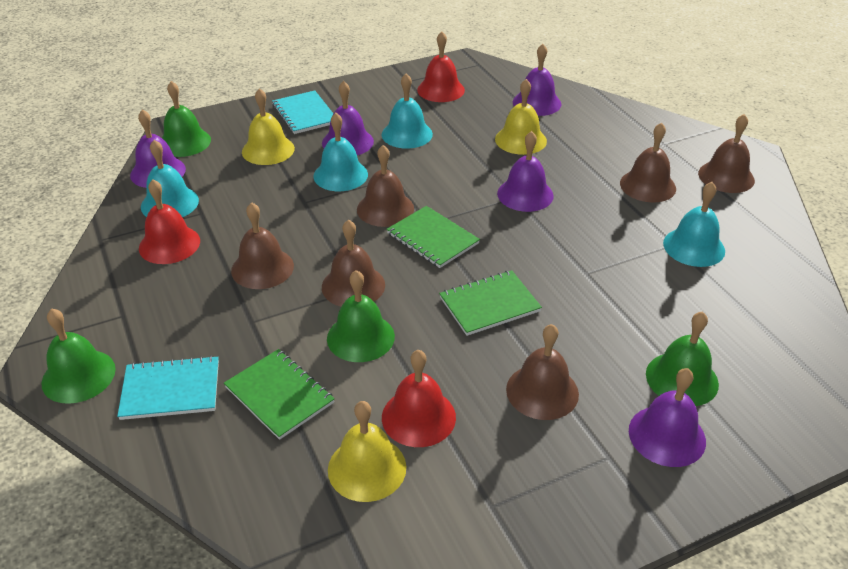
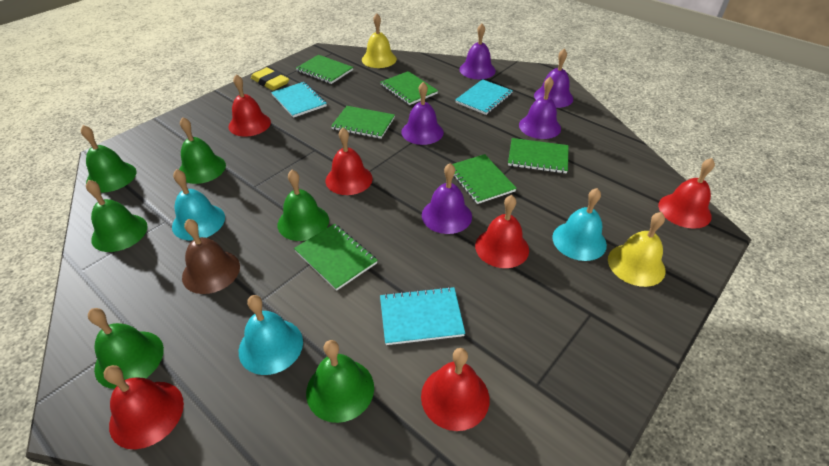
brown bell: [231,202,294,289] [322,219,385,306] [357,145,414,227] [506,324,579,420] [620,122,676,203] [698,114,755,193] = 6 -> [182,219,240,294] = 1
green bell: [41,308,116,404] [162,81,211,157] [327,270,395,362] [646,311,719,406] = 4 -> [81,125,136,193] [86,180,147,252] [88,308,164,389] [179,117,226,184] [278,170,329,241] [306,340,374,423] = 6
green notebook: [224,349,335,440] [386,206,480,268] [439,270,542,336] = 3 -> [294,224,378,291] [296,55,353,84] [331,106,395,139] [380,71,438,105] [452,154,517,204] [508,138,569,174] = 6
red bell: [139,179,200,264] [382,350,456,447] [417,32,465,102] = 3 -> [103,365,184,449] [229,74,271,137] [326,128,373,195] [421,348,490,431] [475,195,529,268] [658,158,715,229] = 6
turquoise bell: [141,140,199,217] [313,113,368,191] [382,73,433,149] [663,182,725,267] = 4 -> [172,169,225,240] [239,295,303,375] [552,188,607,261] = 3
turquoise notebook: [117,356,219,420] [272,90,334,134] = 2 -> [271,82,327,118] [380,287,465,345] [455,79,513,115] = 3
yellow bell: [242,88,295,165] [328,401,406,502] [495,79,547,155] = 3 -> [362,13,397,68] [608,212,666,287] = 2
yellow eraser: none = 0 -> [251,67,289,90] = 1

